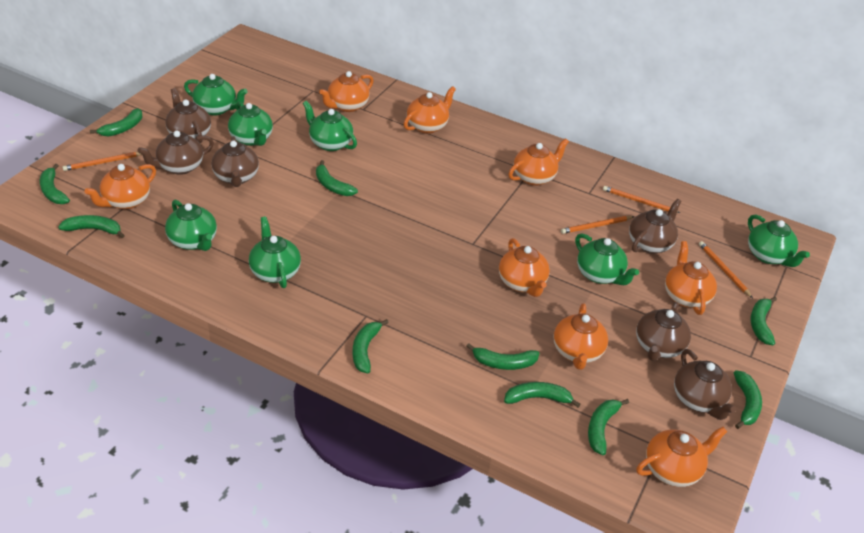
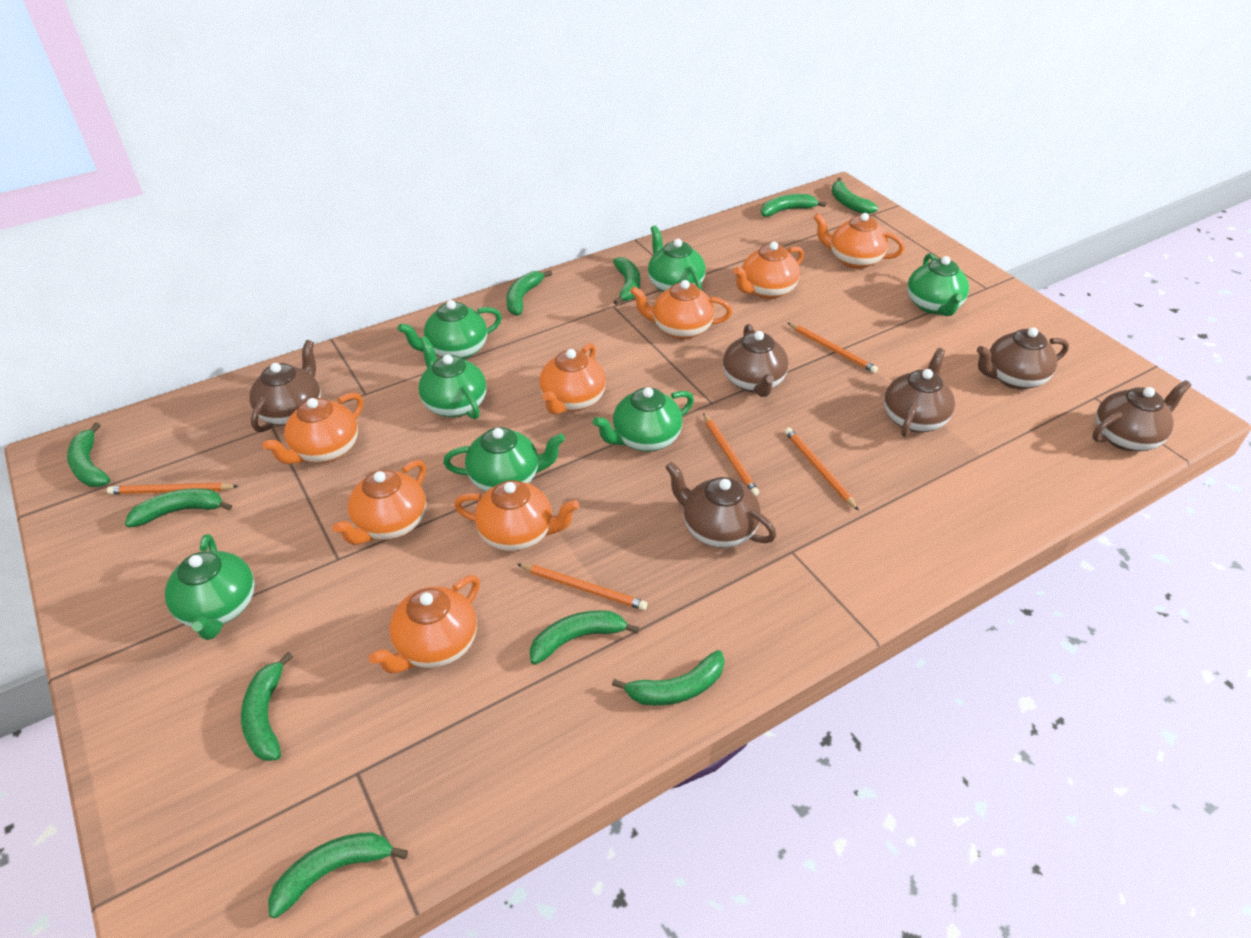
orange pencil: [62,152,142,171] [561,216,635,234] [603,186,680,213] [699,241,753,298] = 4 -> [107,483,238,494] [517,564,647,610] [703,413,759,496] [785,428,859,511] [788,323,878,373] = 5

